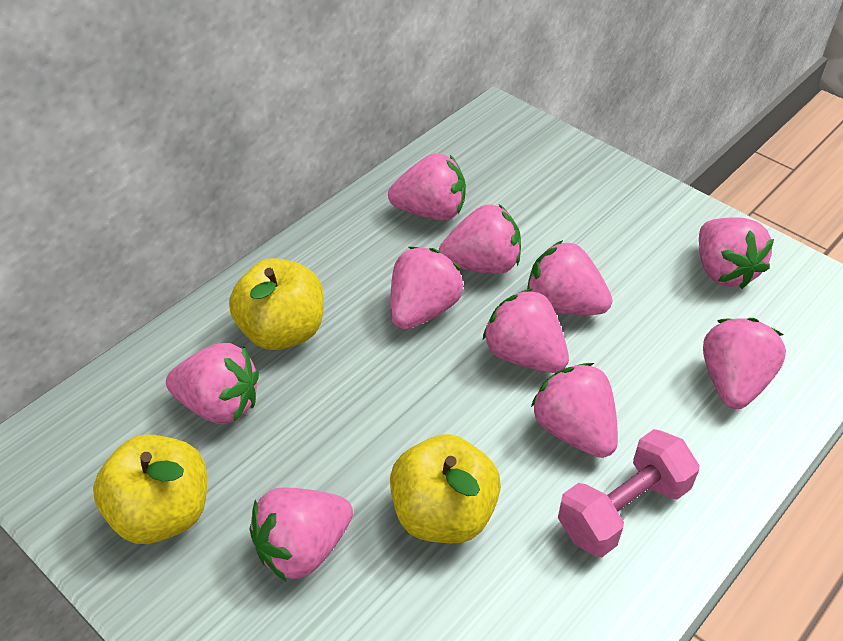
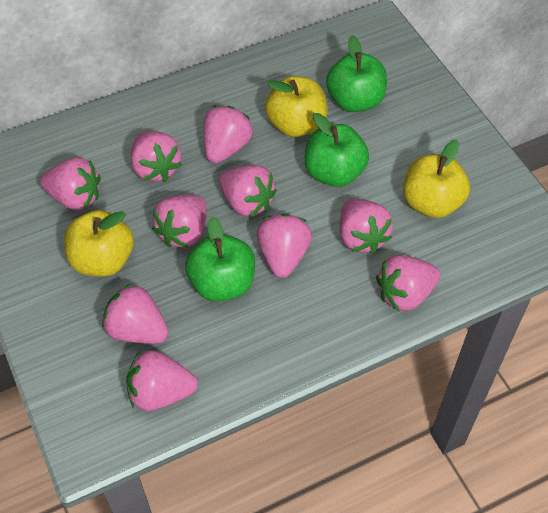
green apple: none = 0 -> [185,216,255,302] [304,113,369,187] [326,35,387,112] = 3
pink dumbbell: [558,429,699,557] = 1 -> none = 0

